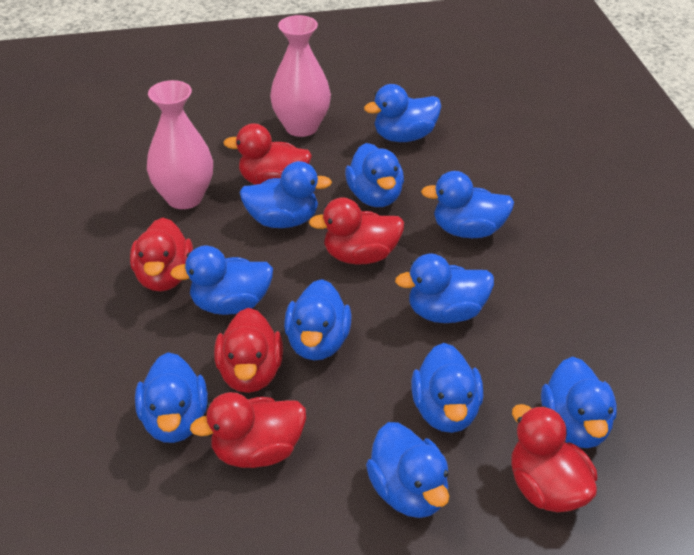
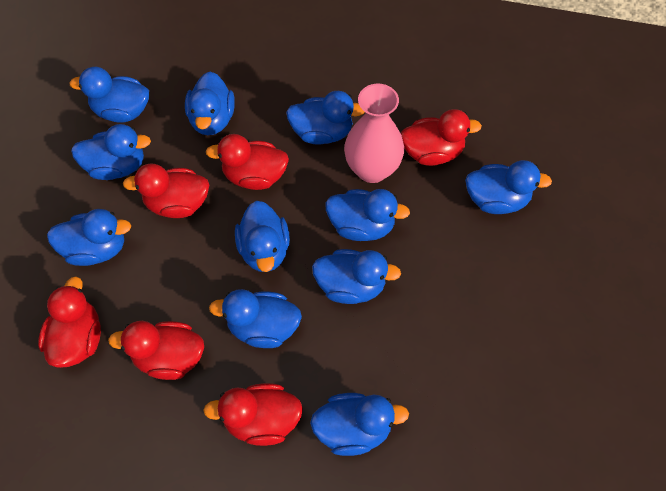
pink vase: [147,80,213,209] [270,15,331,137] = 2 -> [344,84,404,183] = 1

